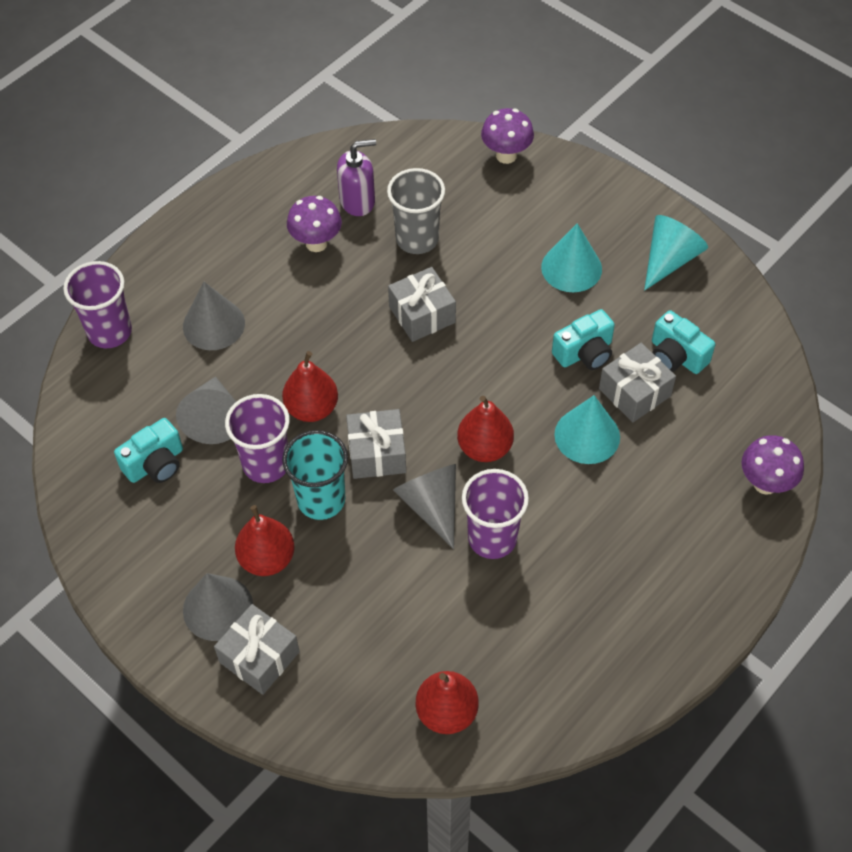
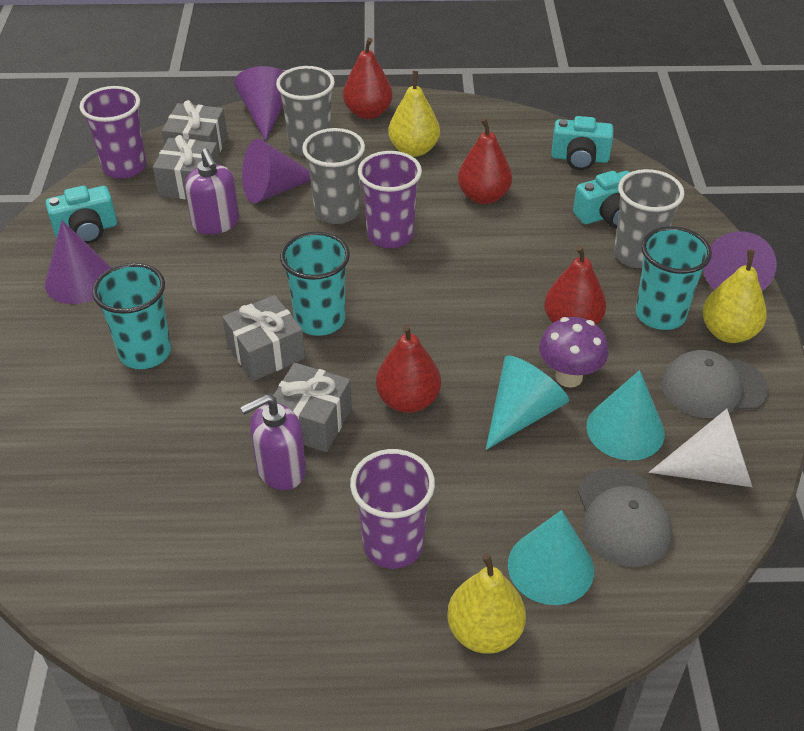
grey cap: none = 0 -> [578,468,672,567] [662,350,769,418] = 2
grey cone: [176,376,236,444] [183,282,245,350] [183,573,253,641] [393,464,456,549] = 4 -> none = 0
grey cup: [387,168,445,254] = 1 -> [276,66,335,157] [302,128,365,224] [614,169,685,268] = 3
purple cone: none = 0 -> [45,220,111,304] [234,66,284,141] [242,139,311,203] [703,231,777,291] = 4
purple mushroom: [287,196,342,252] [481,108,534,164] [741,435,804,495] = 3 -> [539,317,608,388] = 1
purple soap dispenser: [337,139,376,216] = 1 -> [185,149,239,235] [240,394,306,490] = 2
turquoise cup: [282,430,348,520] = 1 -> [92,263,171,369] [280,232,350,336] [635,226,712,330] = 3
white cone: none = 0 -> [649,409,752,487] = 1
yellow pear: none = 0 -> [388,71,440,157] [447,553,526,654] [702,250,767,343] = 3

